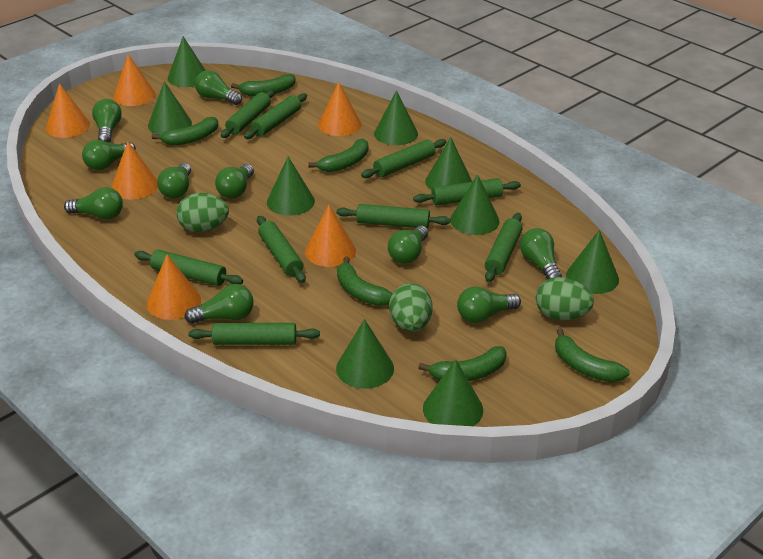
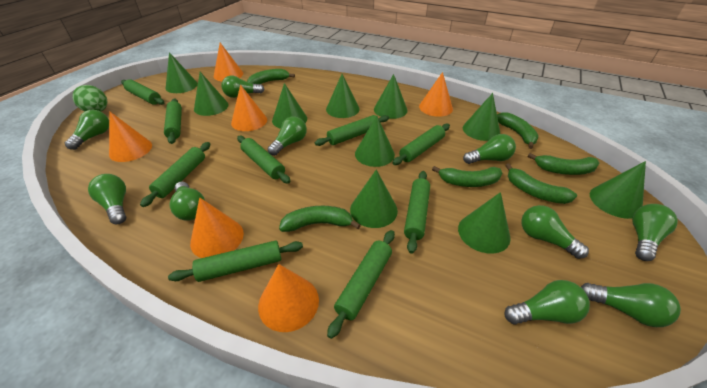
green cone: [148,81,192,135] [168,36,206,87] [267,156,315,216] [336,319,394,389] [374,90,418,145] [423,359,483,426] [425,137,472,190] [450,174,499,235] [566,230,619,294] = 9 -> [166,52,198,93] [194,72,229,116] [272,83,307,129] [326,74,360,118] [350,170,398,228] [355,116,395,167] [374,74,408,119] [458,192,511,254] [463,93,500,141] [590,161,646,219] = 10
green egg: [176,193,229,232] [389,283,433,332] [536,277,594,321] = 3 -> [72,85,107,111] = 1

